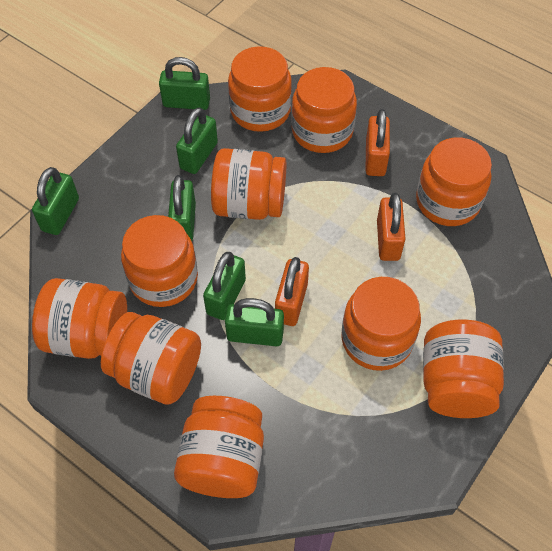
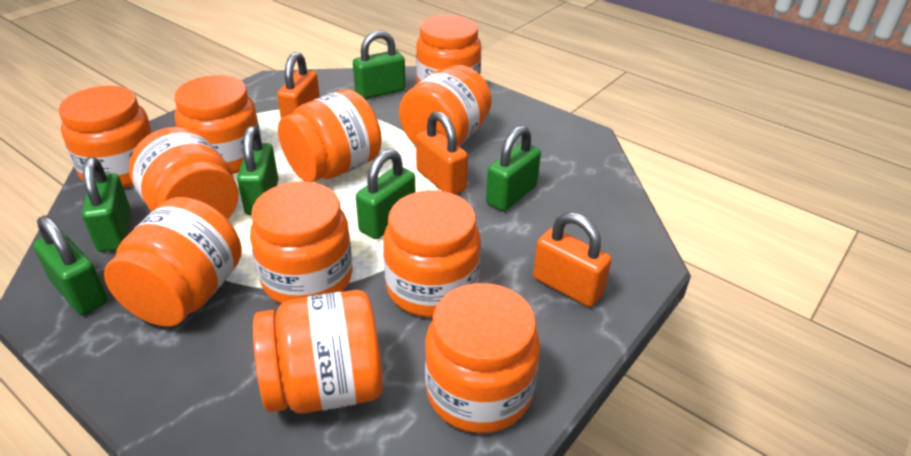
orange jar: [32,278,127,359] [101,312,201,405] [121,215,198,307] [174,396,264,498] [211,148,286,220] [228,46,292,132] [291,67,357,153] [341,277,421,371] [416,137,492,226] [423,320,504,418] = 10 -> [59,86,153,188] [104,197,242,327] [129,127,239,220] [174,75,262,174] [250,181,353,304] [253,290,383,413] [278,89,382,182] [383,190,481,317] [399,65,492,146] [416,15,481,83] [425,283,540,433] = 11

